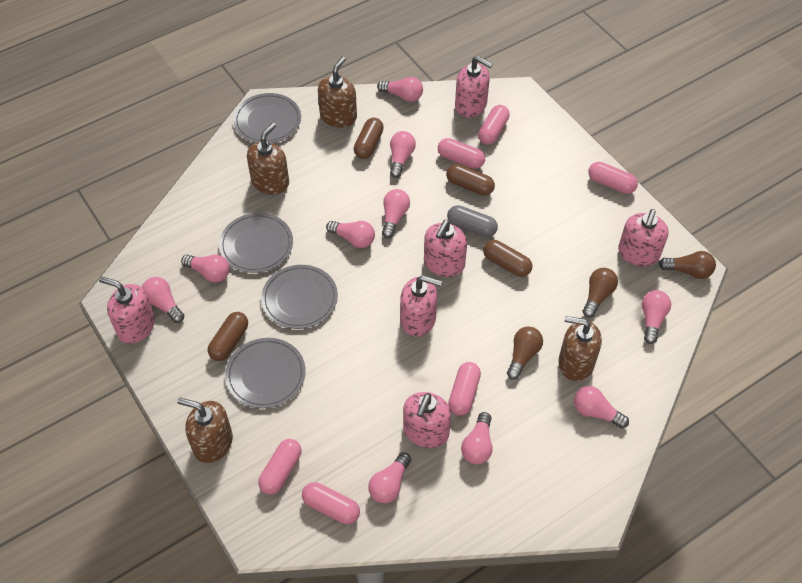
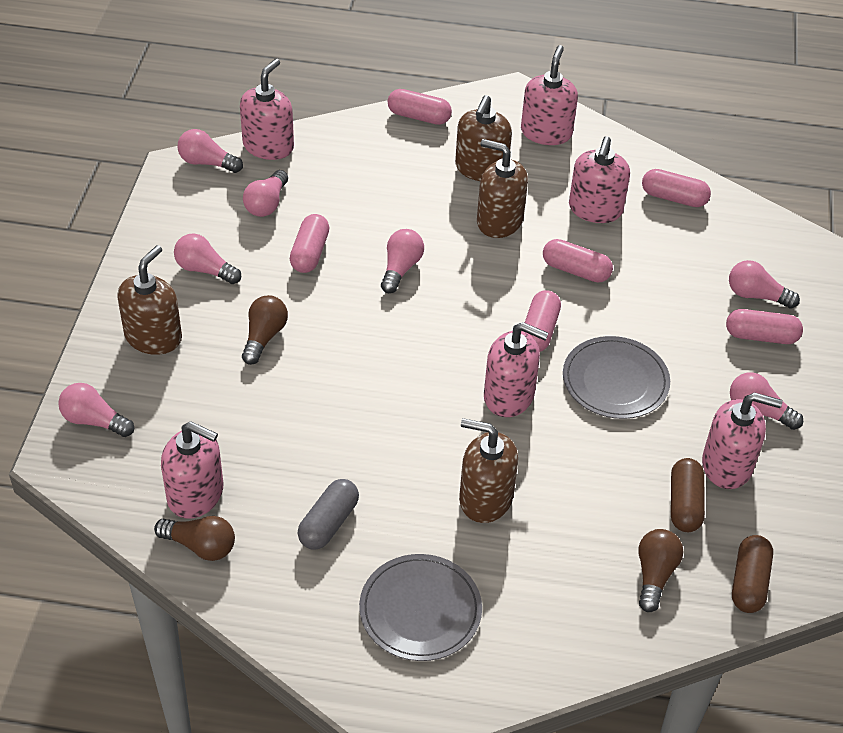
brown capsule: [208,312,248,361] [354,118,384,159] [446,164,495,196] [483,240,533,277] = 4 -> [671,458,705,532] [732,535,773,613] = 2
grey plate: [219,213,293,273] [225,338,306,408] [233,93,301,143] [261,265,338,329] = 4 -> [359,554,482,661] [563,336,670,419] = 2
pink light bulb: [142,277,184,323] [181,255,230,283] [326,221,375,248] [368,452,411,504] [377,77,423,102] [382,189,410,238] [390,131,416,178] [461,412,493,464] [574,386,629,428] [642,290,671,344] = 10 -> [58,383,134,437] [174,234,241,284] [177,129,243,173] [243,170,288,217] [381,229,424,293] [729,260,800,309] [730,372,803,430] = 7

